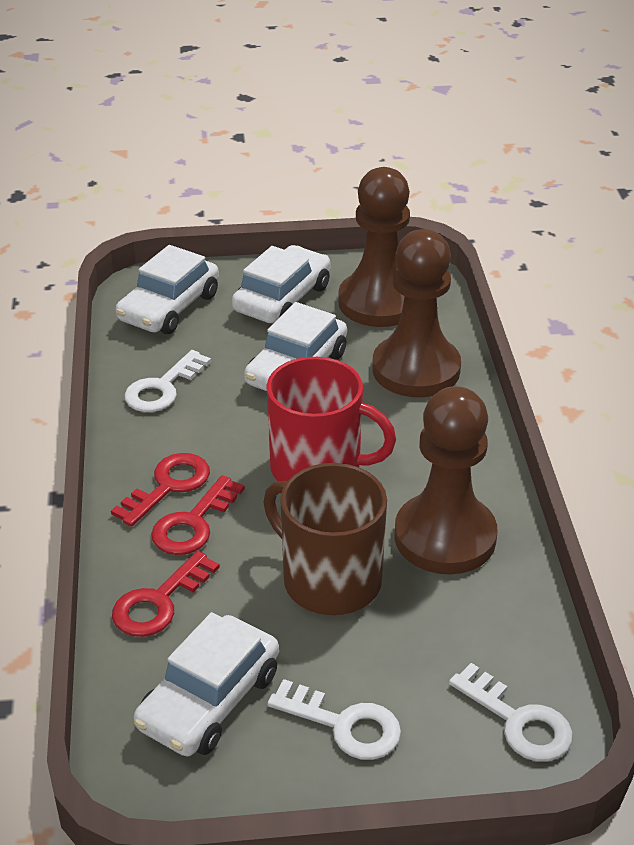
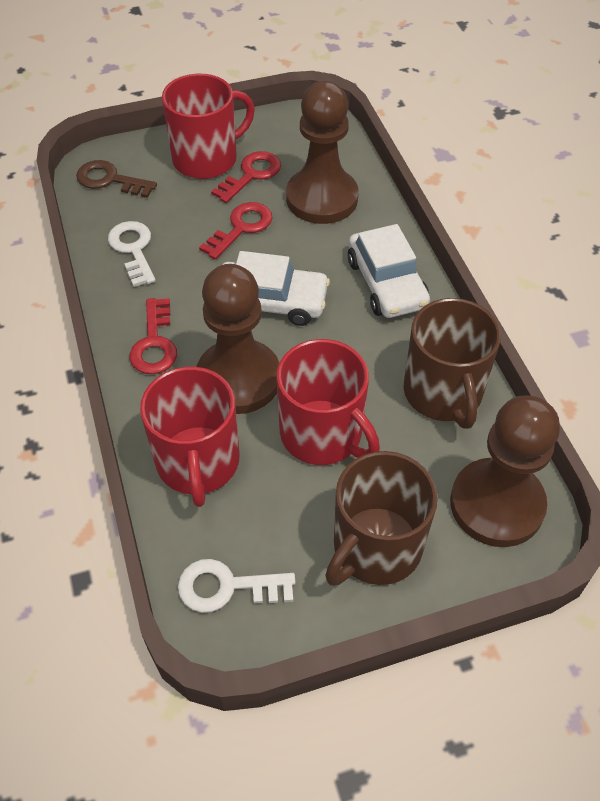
brown key: none = 0 -> [76,160,157,198] = 1
brown mug: [263,463,387,615] = 1 -> [325,451,438,586] [403,298,501,429] = 2
red mug: [266,357,396,481] = 1 -> [140,367,239,507] [162,74,255,179] [277,339,380,465] = 3
white car: [115,245,219,334] [134,612,279,756] [232,245,331,323] [244,302,347,391] = 4 -> [222,251,330,326] [348,224,430,318] = 2
white key: [124,350,211,412] [267,679,401,760] [449,663,573,762] = 3 -> [108,221,156,287] [178,559,295,613] = 2

